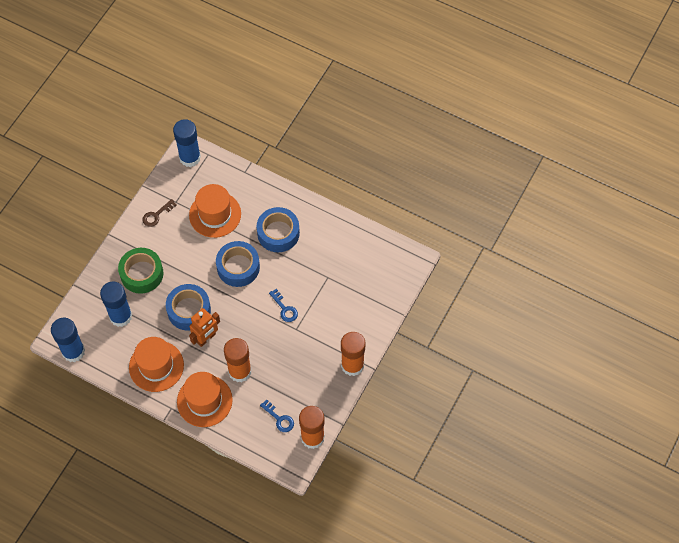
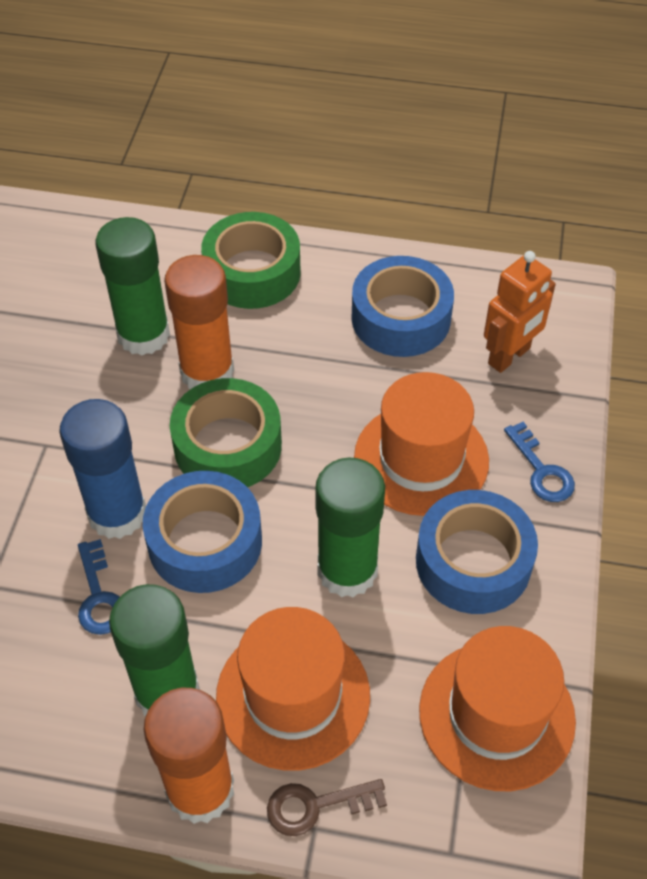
blue glue stick: [51,318,85,362] [100,282,132,327] [173,119,201,167] = 3 -> [59,399,146,539] = 1
green glue stick: none = 0 -> [95,217,170,355] [109,584,200,716] [315,457,385,597] = 3
green tape: [118,248,163,294] = 1 -> [170,378,282,487] [201,212,301,309] = 2
orange glue stick: [224,338,252,382] [299,406,325,449] [341,332,365,376] = 3 -> [144,688,234,824] [164,255,234,389] = 2

